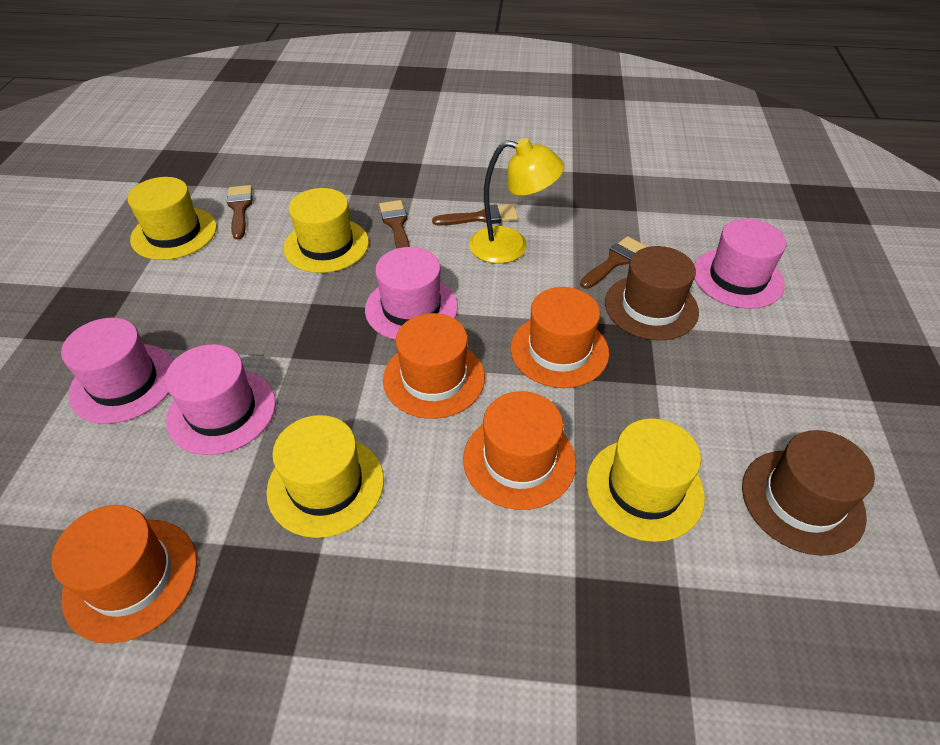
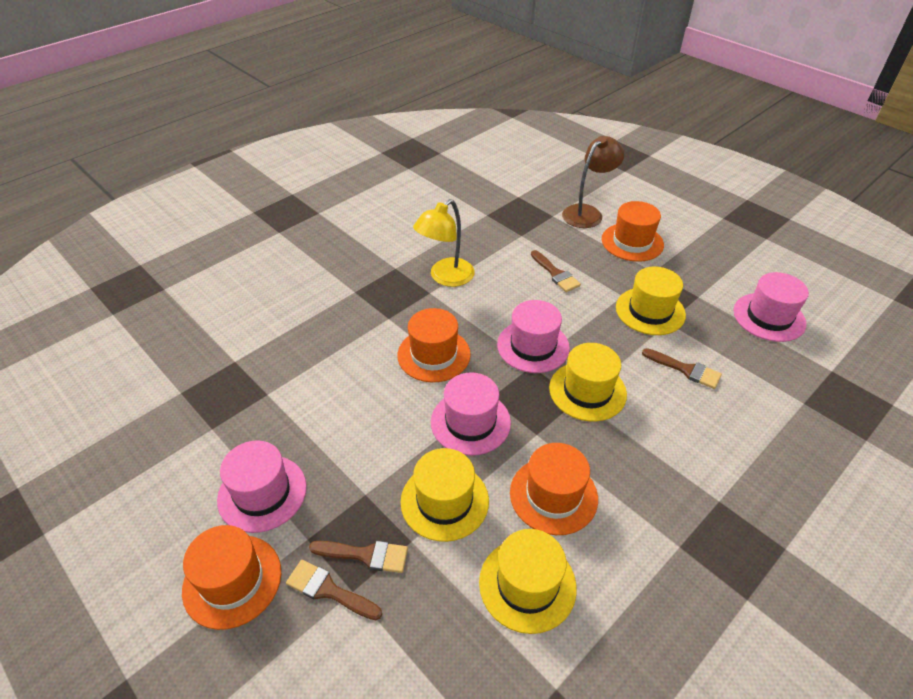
brown hat: [605,246,699,340] [742,430,875,556] = 2 -> none = 0
brown lamp: none = 0 -> [562,136,625,228] = 1

